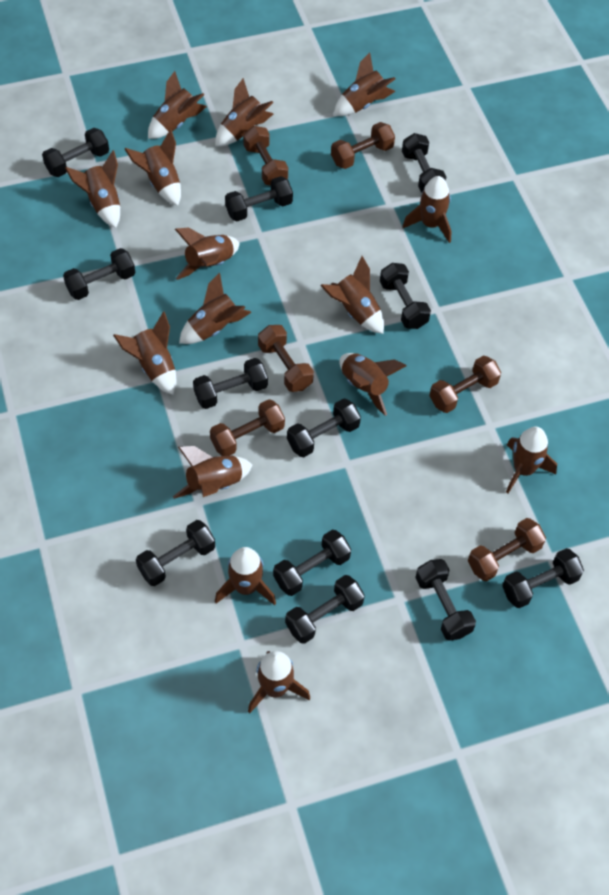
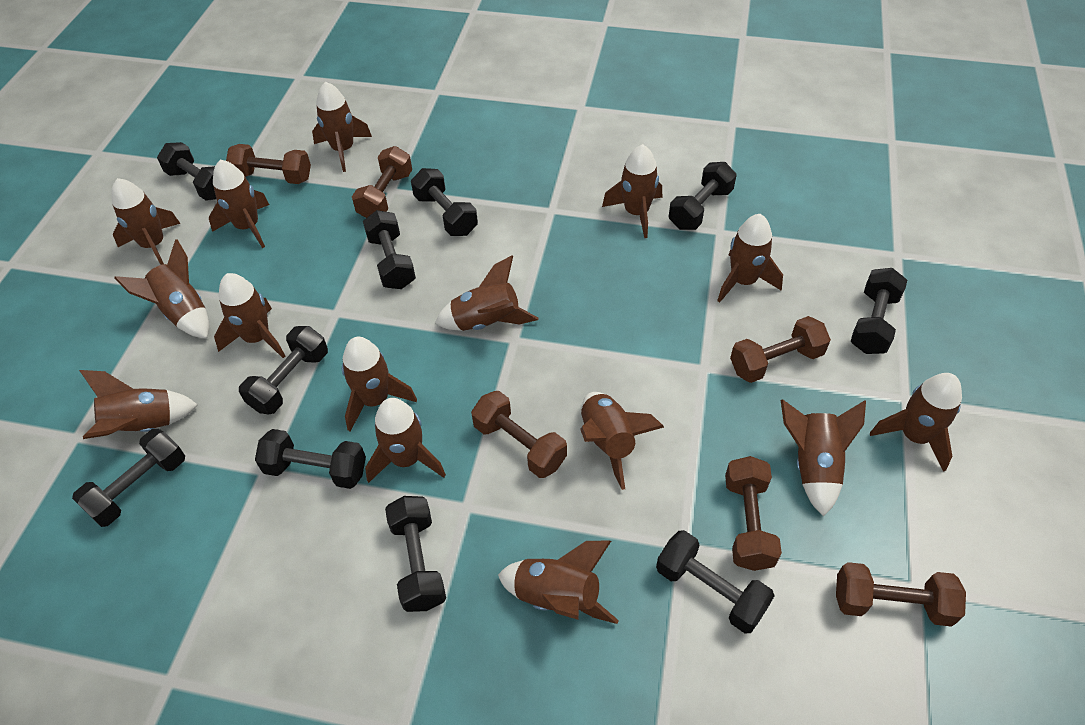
black dumbbell: [42,128,109,177] [63,248,135,300] [136,520,215,586] [193,358,268,409] [225,176,293,221] [273,530,351,596] [285,575,365,644] [287,398,361,457] [380,263,431,329] [402,133,446,193] [415,559,476,641] [502,548,584,608] = 12 -> [72,428,185,527] [157,142,216,201] [239,326,328,414] [255,429,366,489] [363,210,416,289] [385,496,446,612] [411,168,478,236] [656,530,775,633] [669,162,737,230] [851,268,907,354] = 10

